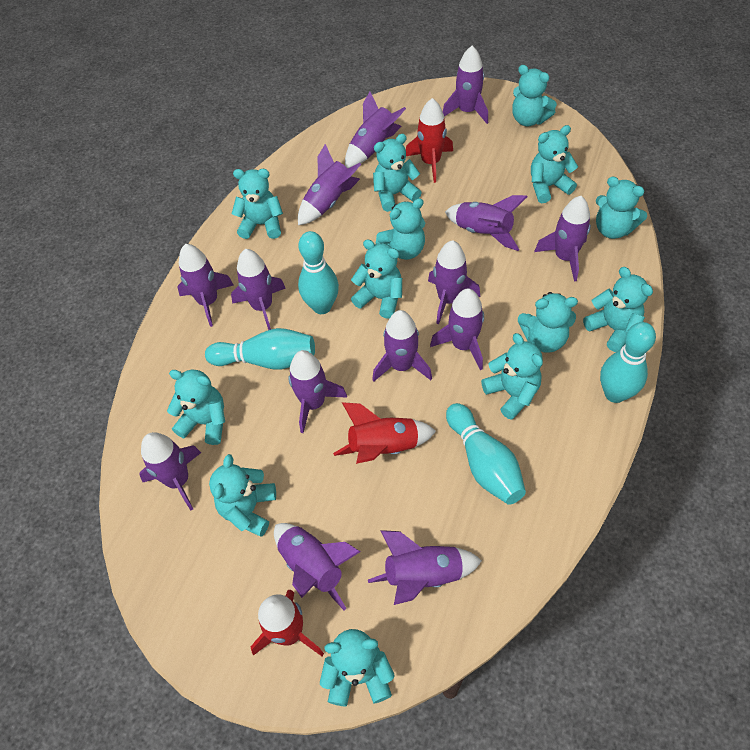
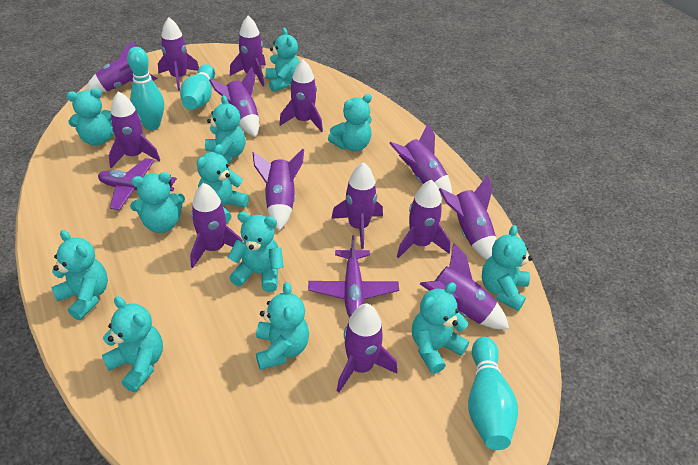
purple plane: none = 0 -> [98,158,177,210] [308,235,399,317] = 2
red rocket: [251,590,324,656] [333,402,436,464] [406,98,453,183] = 3 -> none = 0
turquoise bowling pin: [205,328,315,370] [298,231,339,314] [446,403,526,505] [600,322,656,403] = 4 -> [127,47,164,130] [180,64,215,110] [468,337,518,450] = 3
turquoise teddy bear: [167,370,225,445] [209,454,276,537] [232,169,283,239] [320,629,394,707] [351,239,402,319] [373,134,422,212] [376,198,425,260] [481,333,543,420] [512,65,557,126] [518,292,578,353] [531,125,578,203] [583,267,653,352] [596,177,647,239] = 13 -> [51,230,108,320] [66,88,114,146] [102,296,163,392] [130,172,185,233] [197,144,249,223] [205,95,246,163] [228,212,284,292] [256,282,309,370] [266,28,300,92] [328,94,372,151] [412,282,469,374] [482,225,533,311] = 12

